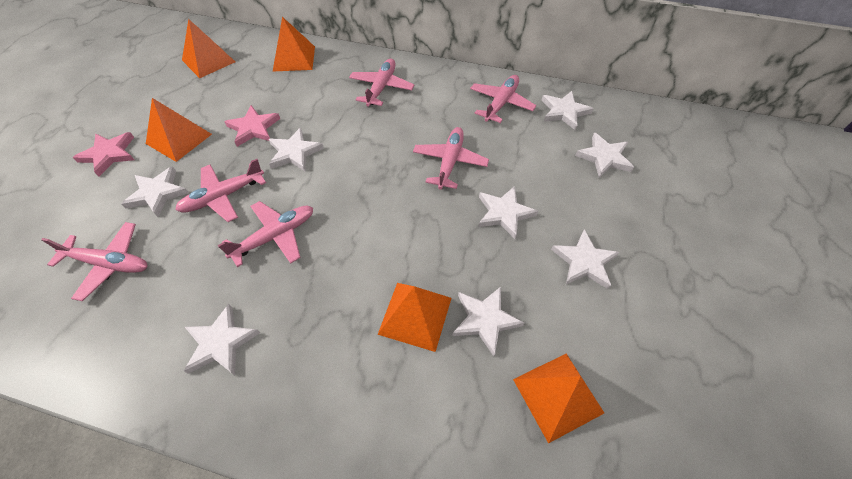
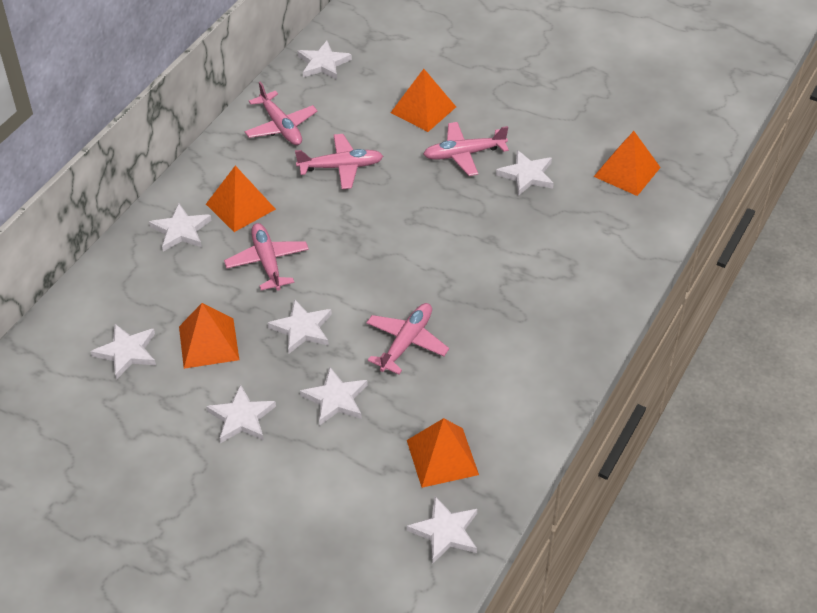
pink plane: [41,222,148,301] [175,159,266,222] [218,201,313,267] [349,58,414,107] [413,127,489,190] [470,75,536,123] = 6 -> [224,223,309,291] [244,82,318,145] [295,134,383,189] [366,303,449,374] [423,122,509,176] = 5
pink star: [73,132,134,176] [224,105,280,147] = 2 -> none = 0

